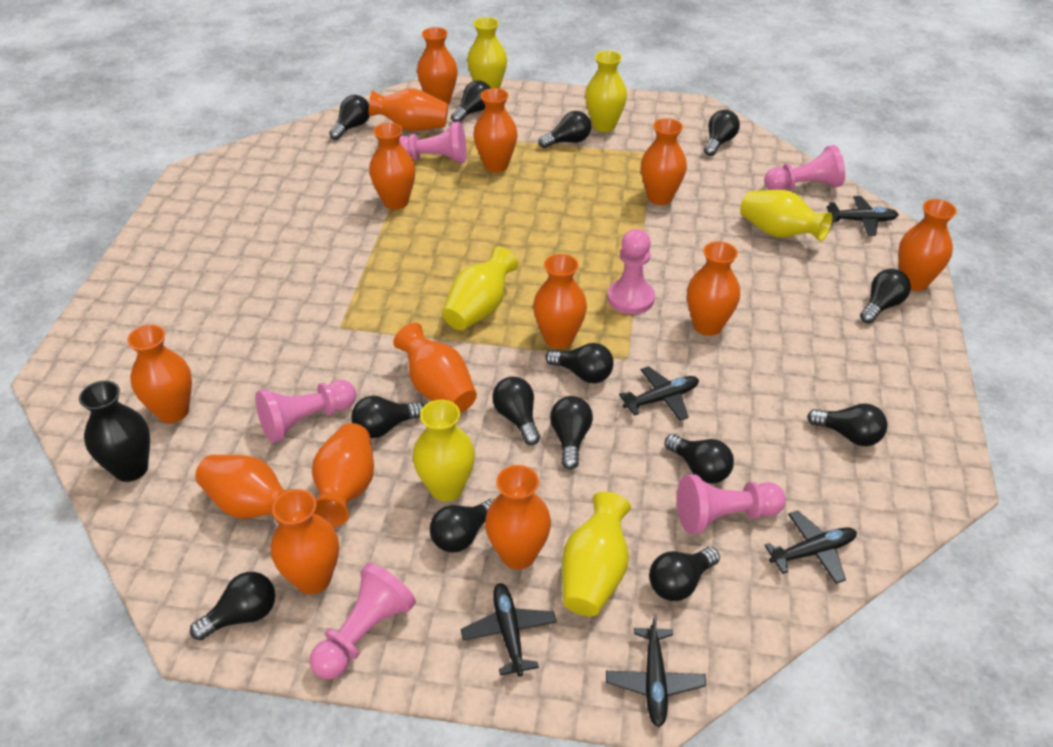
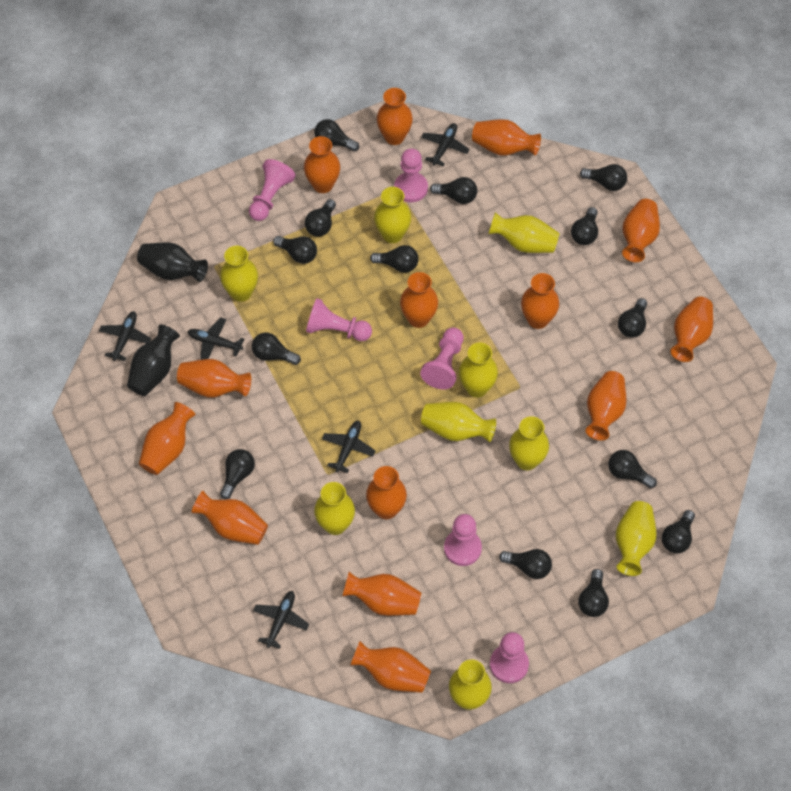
black vase: [79,381,150,482] = 1 -> [127,324,180,396] [137,242,208,282] = 2
yellow vase: [413,400,475,502] [442,246,518,330] [467,17,507,88] [562,492,631,616] [585,51,627,132] [740,190,832,241] = 6 -> [220,246,258,302] [314,482,355,535] [374,187,411,243] [421,402,496,442] [449,659,492,710] [459,343,498,397] [489,212,560,253] [509,416,549,470] [616,501,656,576] = 9

